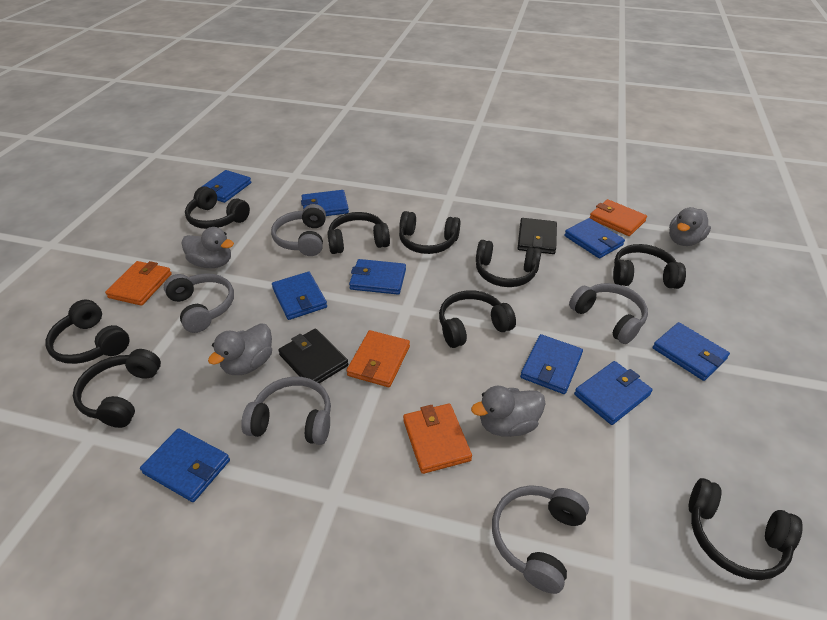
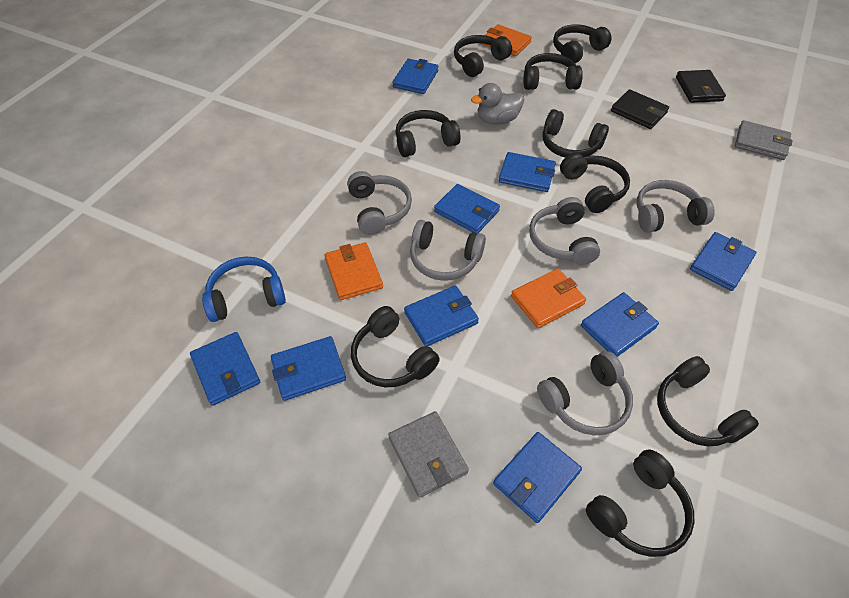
blue headphones: none = 0 -> [202,256,286,322] = 1
grey duck: [181,227,234,268] [208,323,272,375] [471,386,546,437] [669,207,711,246] = 4 -> [471,83,524,124] = 1
grey wallet: none = 0 -> [388,411,469,498] [735,120,793,160] = 2
orange wallet: [105,261,172,306] [347,330,410,387] [403,403,472,474] [589,199,647,236] = 4 -> [325,242,383,300] [483,24,532,56] [511,268,586,328] = 3

